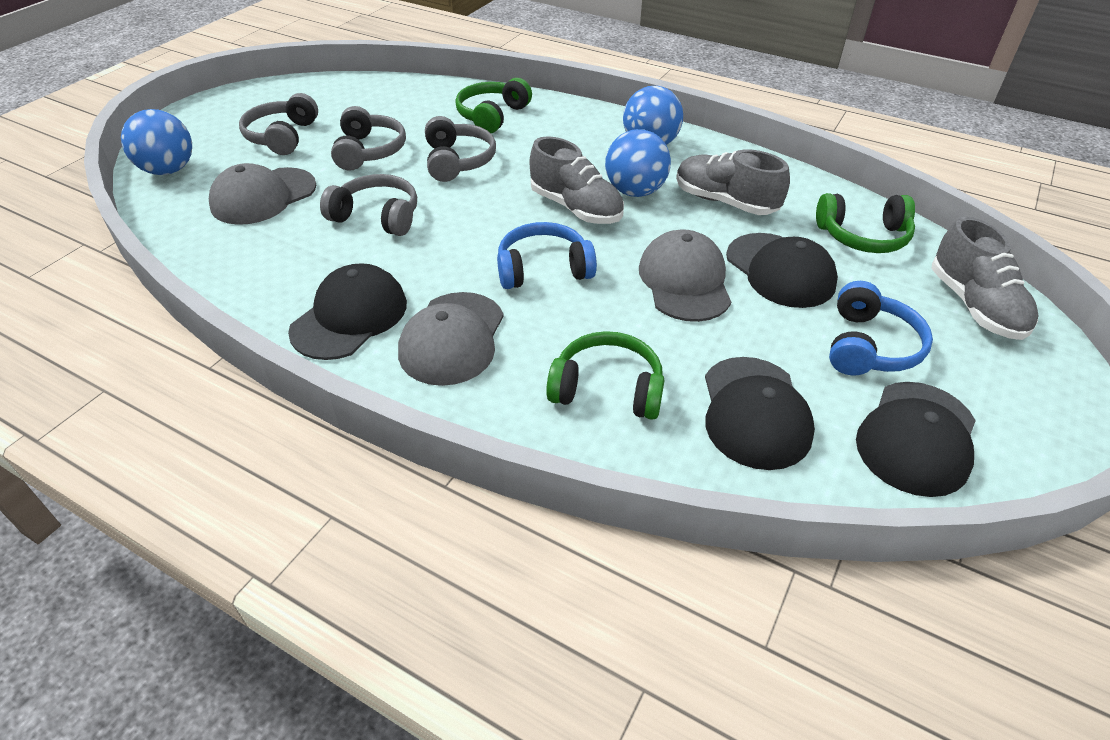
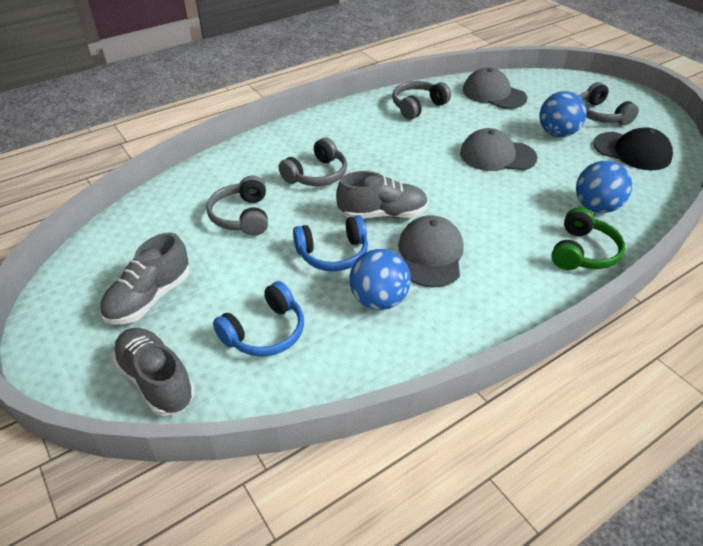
black cap: [288,263,407,360] [705,357,815,470] [726,233,838,308] [856,382,976,497] = 4 -> [593,127,673,170] = 1
green headphones: [455,78,532,133] [546,331,664,420] [816,193,915,253] = 3 -> [551,207,625,270] = 1

